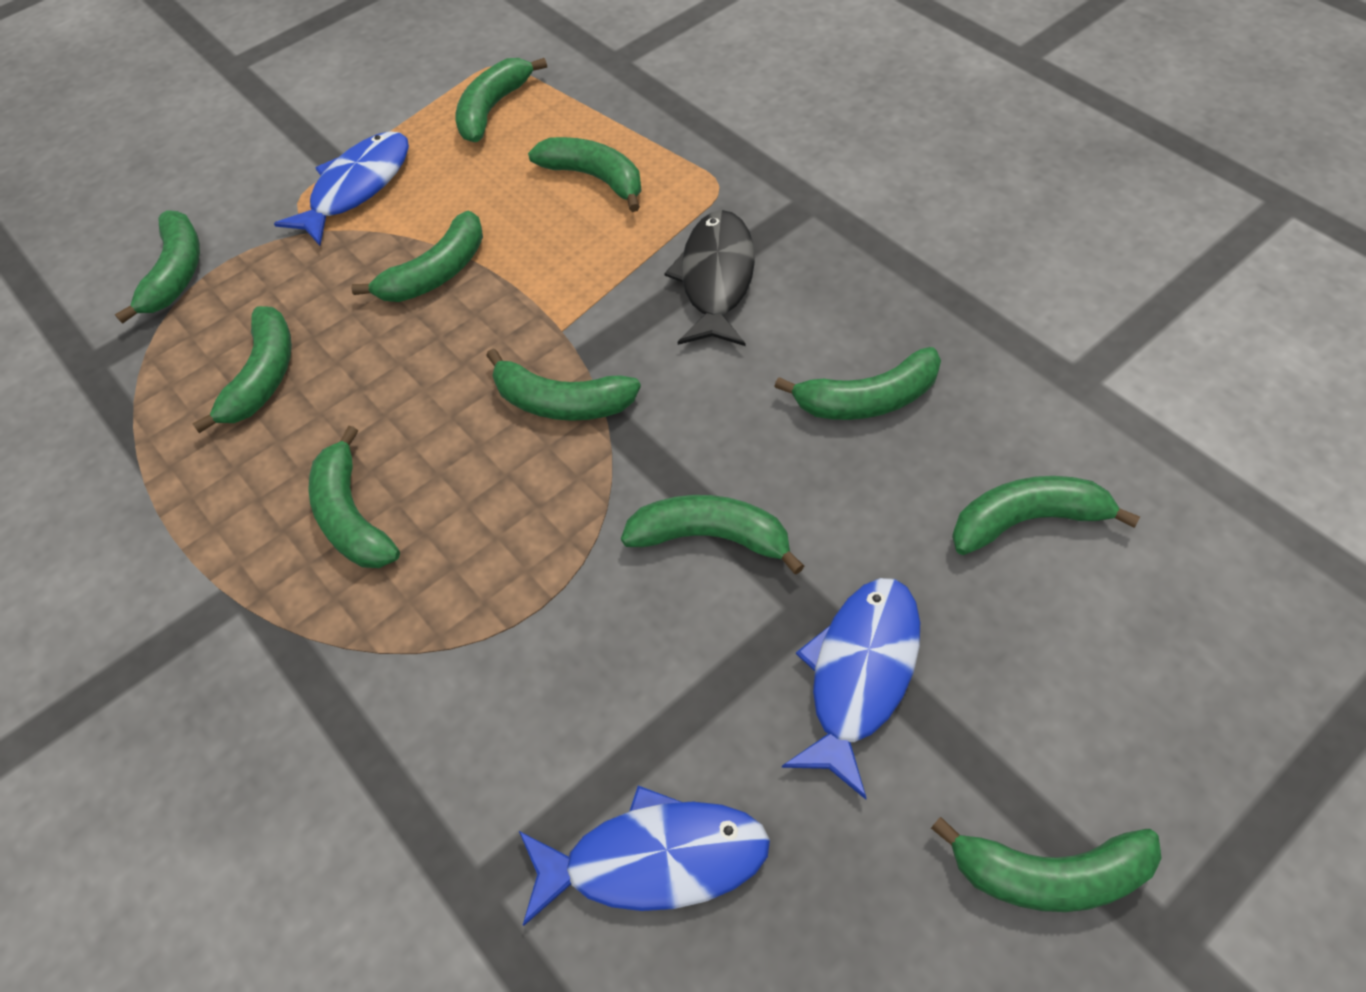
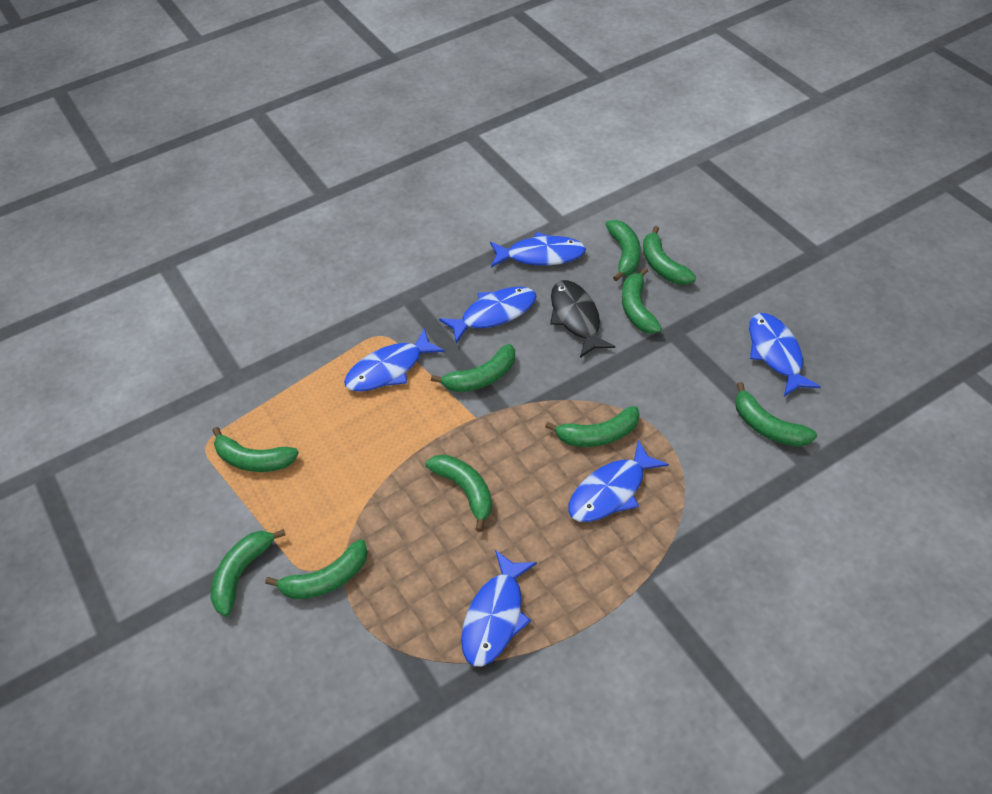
blue fish: [274,131,409,246] [519,786,770,926] [782,578,920,799] = 3 -> [344,328,445,392] [439,287,537,343] [461,550,537,666] [490,232,586,268] [568,440,669,522] [749,313,821,396] = 6
green banana: [115,210,200,324] [192,306,292,433] [308,426,400,568] [351,210,483,302] [456,58,547,142] [486,349,641,421] [528,137,642,212] [621,495,804,575] [774,347,941,420] [931,817,1162,912] [952,476,1140,555] = 11 -> [211,529,285,617] [212,427,299,472] [265,539,368,599] [425,454,492,532] [431,344,515,392] [545,406,640,447] [605,220,641,282] [622,267,662,334] [643,226,696,285] [735,382,817,447] = 10

